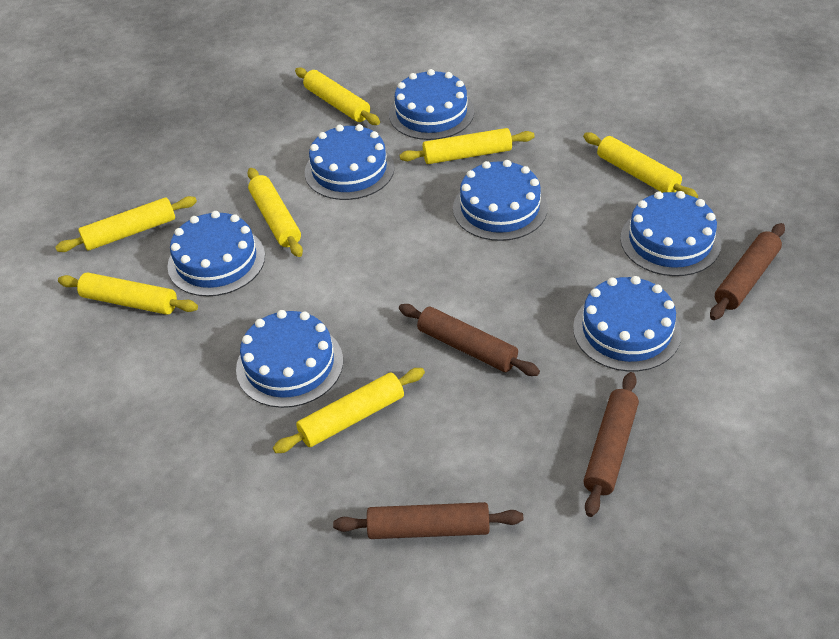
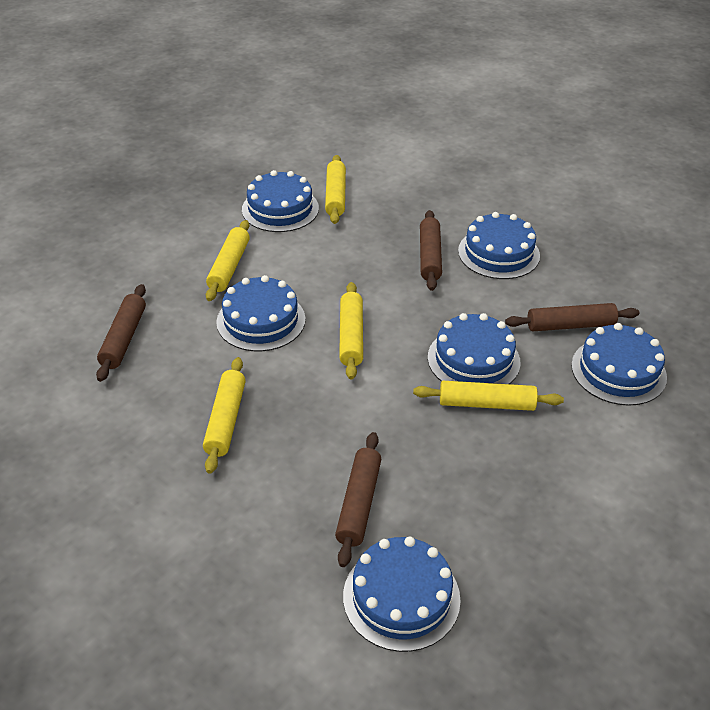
blue cake: [167,211,265,296] [236,310,343,408] [305,124,395,200] [389,69,474,140] [453,160,548,241] [573,276,682,372] [620,191,721,276] = 7 -> [216,275,305,351] [242,170,319,232] [343,536,461,652] [428,313,521,384] [458,212,540,279] [571,323,667,406] = 6
yellow rolling pin: [55,196,197,252] [58,272,198,315] [247,168,303,257] [273,368,425,453] [295,67,380,125] [399,128,535,164] [583,132,698,199] = 7 -> [203,357,246,474] [206,220,250,301] [325,155,346,224] [339,282,363,380] [413,381,564,411] = 5

